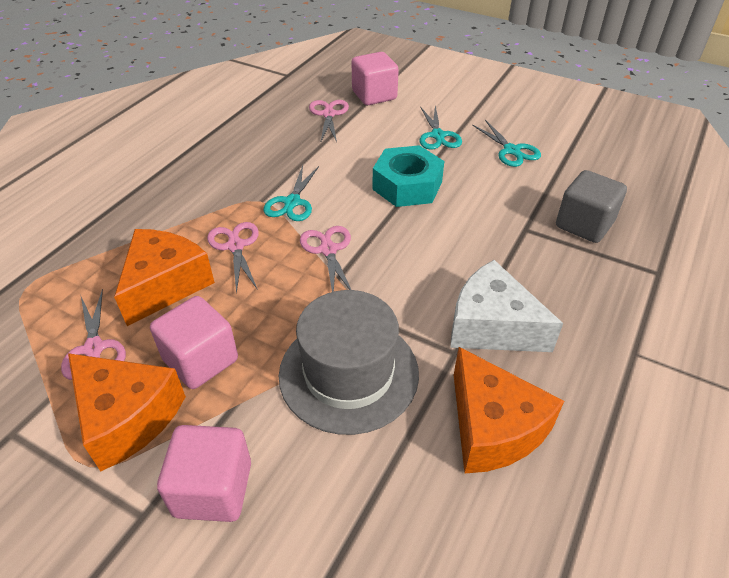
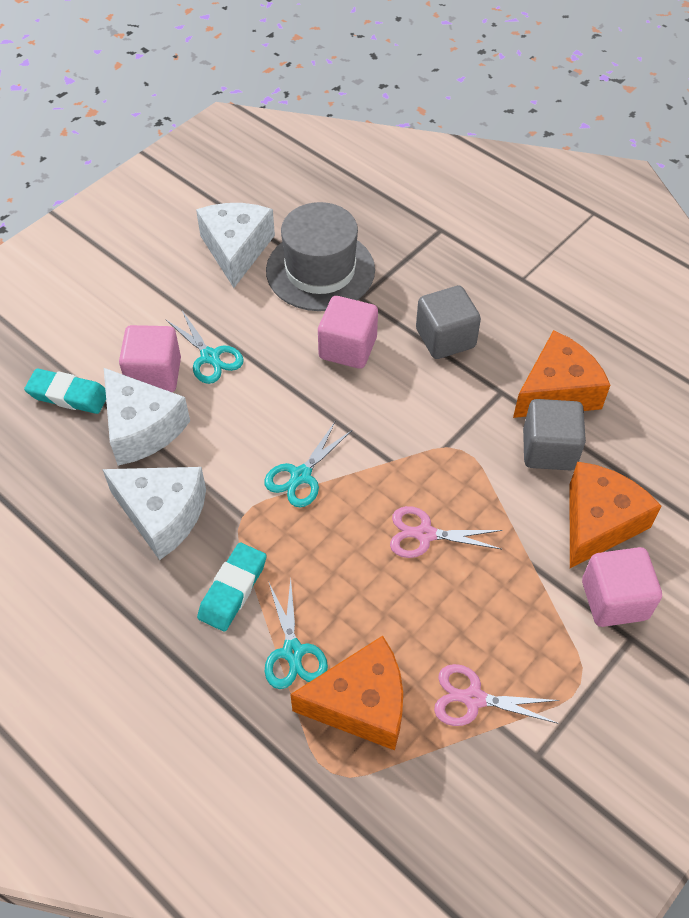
grey cube: [556,170,627,243] = 1 -> [416,286,481,359] [523,399,586,470] = 2
pink scissors: [61,289,126,380] [207,222,259,294] [300,226,351,292] [309,100,349,142] = 4 -> [390,506,502,558] [434,664,559,726] = 2
turquoise eraser: none = 0 -> [24,369,106,414] [197,543,266,631] = 2
turquoise nut: [372,145,444,207] = 1 -> none = 0
white cheese: [450,260,563,352] = 1 -> [102,467,206,560] [104,368,190,466] [196,203,275,288] = 3

